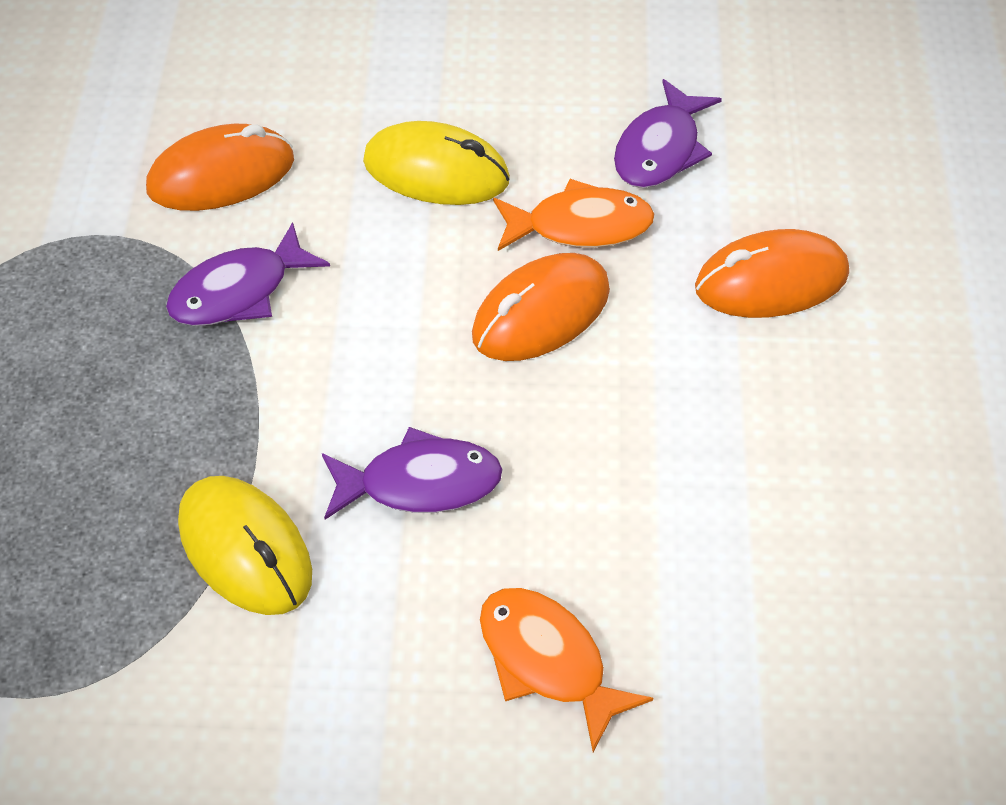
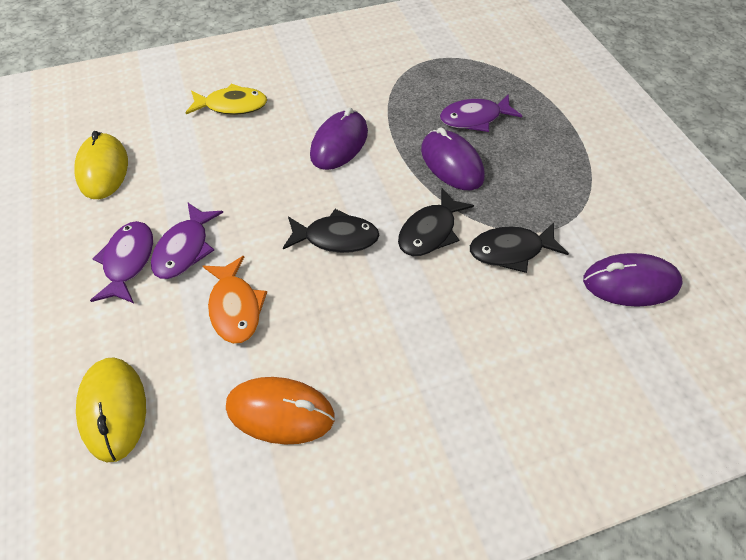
black fish: none = 0 -> [283,209,379,253] [398,188,474,256] [470,222,569,273] = 3
orange fish: [480,588,653,752] [493,179,654,251] = 2 -> [203,256,267,344] = 1
orange mouse: [146,124,294,211] [472,253,610,361] [695,229,849,318] = 3 -> [226,377,335,444] = 1
purple mouse: none = 0 -> [310,108,368,170] [421,127,484,190] [583,253,683,307] = 3
yellow fish: none = 0 -> [186,84,267,115] = 1

